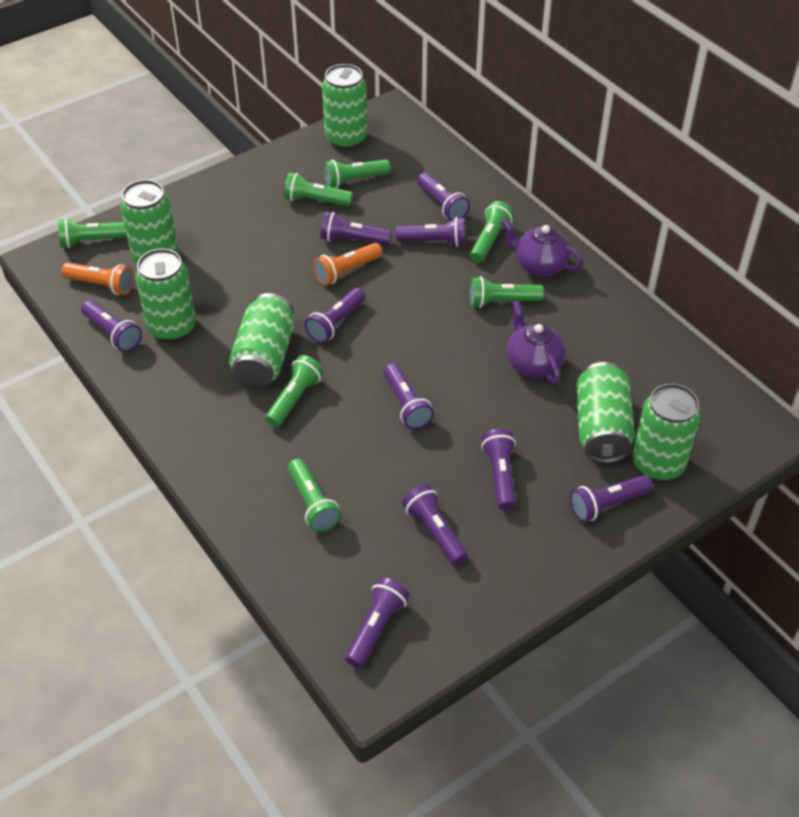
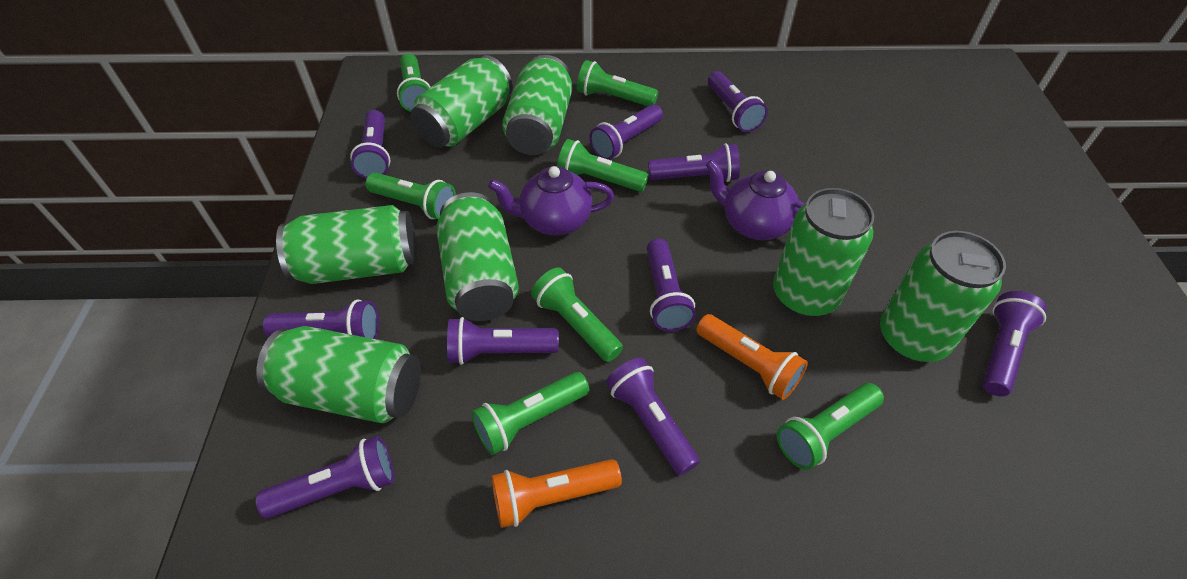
green can: [120,180,178,263] [135,249,196,342] [229,293,295,387] [322,64,367,150] [576,362,635,463] [632,383,701,482] = 6 -> [256,326,421,423] [276,205,417,284] [411,55,513,148] [436,192,519,321] [502,55,572,155] [773,188,874,318] [880,231,1006,363] = 7

